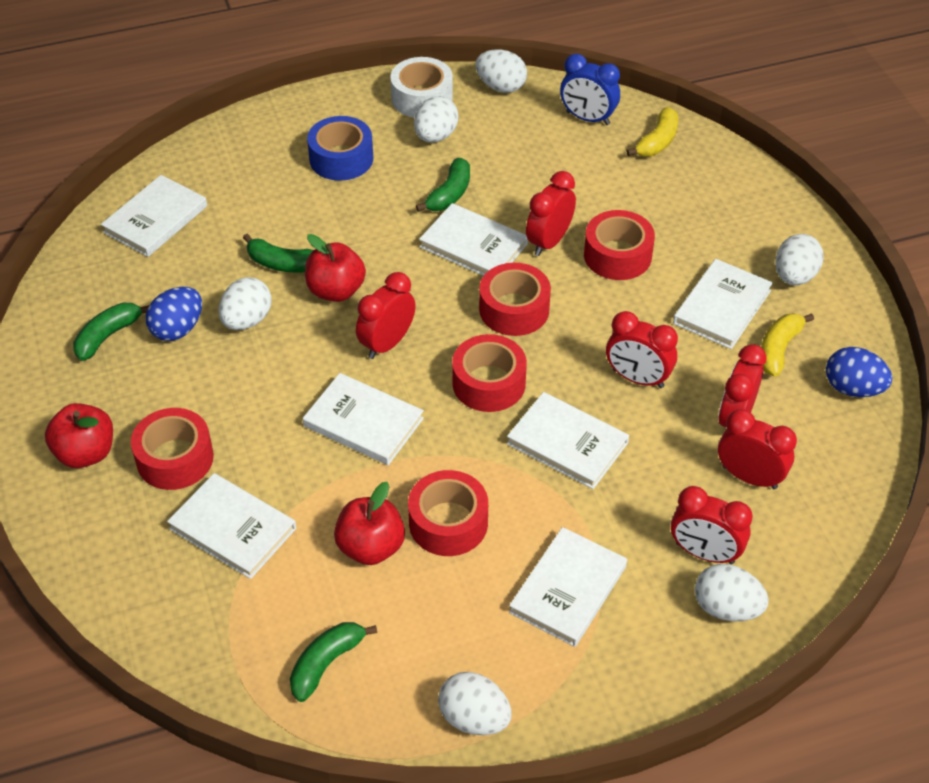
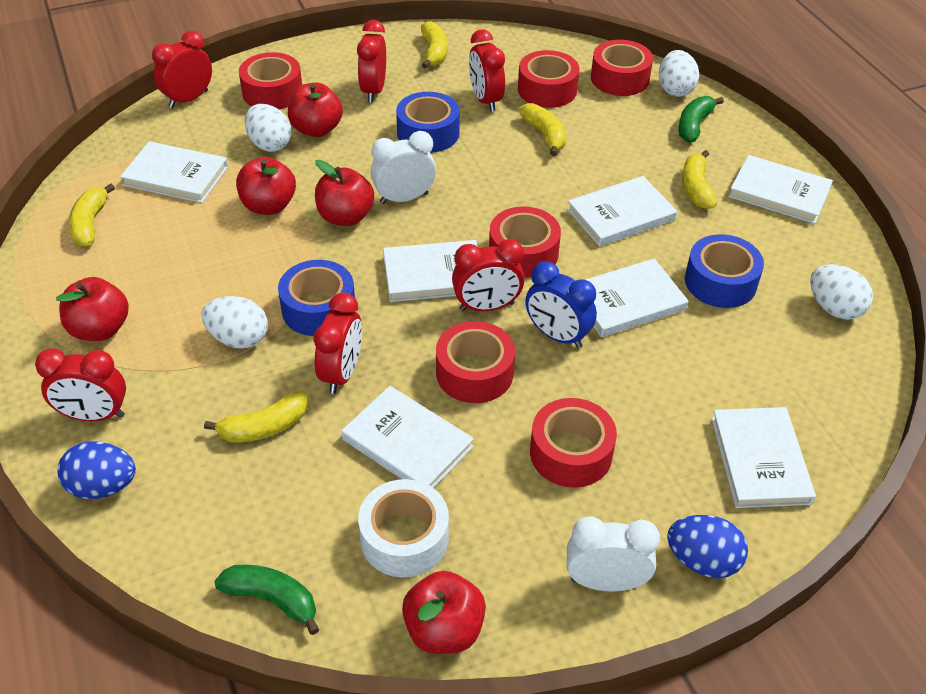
blue tape: [307,116,373,181] = 1 -> [278,260,355,336] [396,92,460,153] [685,234,764,308] = 3
green banana: [73,303,149,361] [243,234,314,273] [290,622,377,702] [416,158,470,212] = 4 -> [214,565,319,635] [679,96,724,143] = 2
red apple: [45,403,113,468] [305,234,366,302] [334,482,405,565] = 3 -> [56,277,129,341] [236,157,296,215] [288,83,343,137] [315,160,374,226] [402,571,486,654] = 5
red tape: [131,408,214,490] [408,470,488,556] [452,334,527,412] [479,263,551,336] [584,210,655,280] = 5 -> [239,52,302,109] [436,321,515,403] [489,206,561,278] [518,50,580,108] [530,398,617,488] [591,40,653,96] = 6
white clock: none = 0 -> [371,131,436,204] [567,516,660,591] = 2
white egg: [219,277,272,330] [414,96,459,142] [438,672,512,735] [475,49,527,93] [695,564,769,621] [775,234,823,285] = 6 -> [202,296,268,349] [245,104,291,152] [659,50,699,97] [810,264,873,320] = 4
yellow banana: [626,107,678,157] [761,313,814,377] = 2 -> [69,183,115,247] [204,391,308,443] [421,21,447,69] [519,103,566,156] [682,150,717,209] = 5

